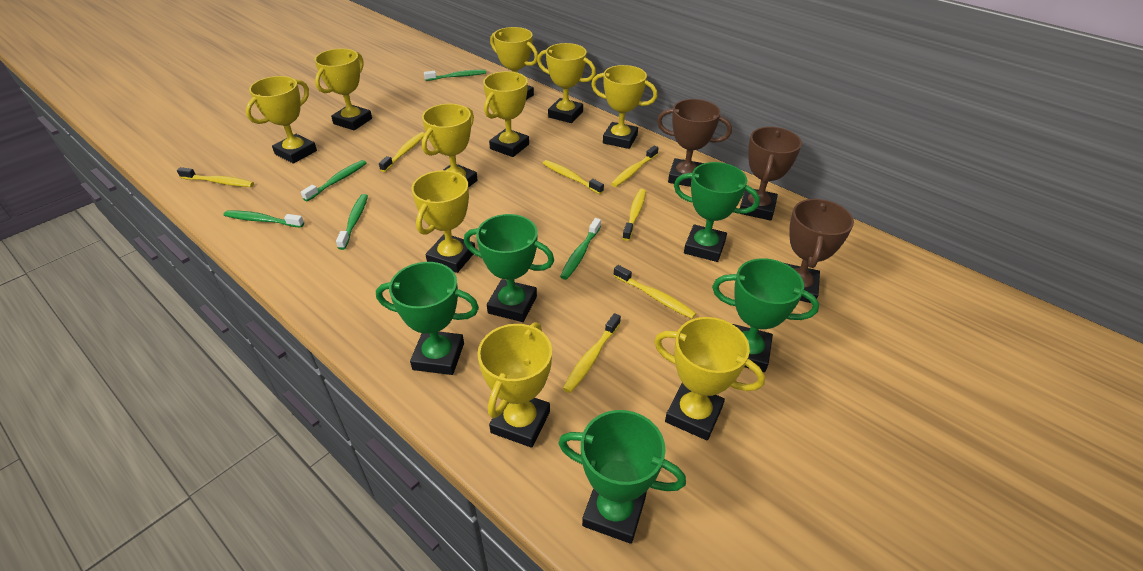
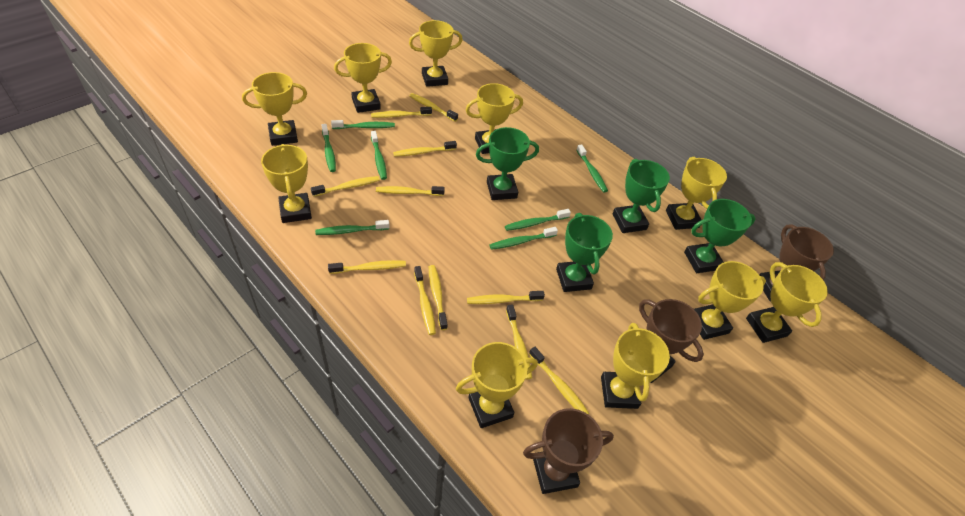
green toothbrush: [224,211,304,228] [301,160,367,201] [336,194,368,250] [424,70,486,81] [560,218,601,280] = 5 -> [315,220,389,235] [322,124,336,172] [331,120,395,129] [371,131,387,180] [489,227,558,250] [505,209,571,231] [576,144,608,193] = 7
green trophy: [376,262,479,375] [464,214,554,322] [558,410,686,544] [674,162,760,262] [712,258,819,372] = 5 -> [476,127,539,200] [556,213,613,292] [613,159,670,233] [684,199,756,273] = 4
yellow toothbrush: [177,167,254,187] [379,132,425,172] [543,160,604,194] [563,313,621,393] [611,146,658,187] [613,265,696,319] [622,189,646,241] = 7 -> [311,176,380,197] [328,260,406,274] [371,107,432,118] [376,186,445,196] [393,141,457,157] [409,93,458,122] [414,266,436,335] [429,265,448,330] [467,291,545,304] [506,304,532,380] [529,347,589,414] = 11

